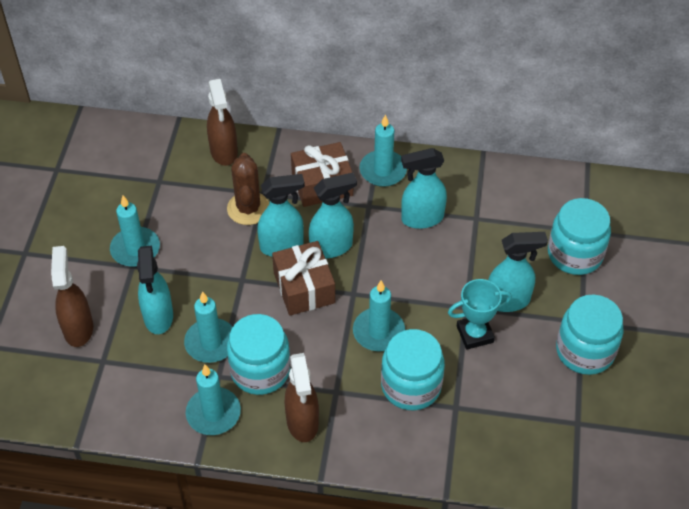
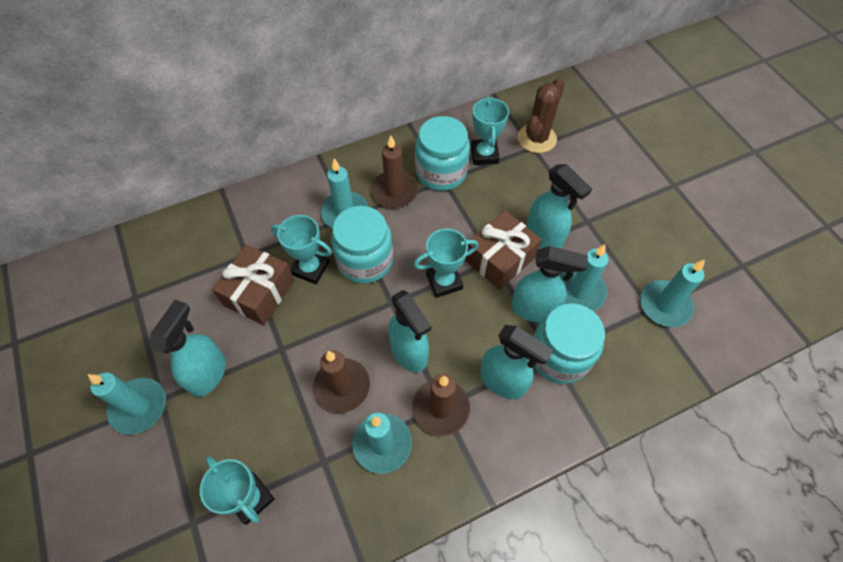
brown candle: none = 0 -> [313,350,370,413] [371,135,418,208] [412,374,470,436] = 3
brown spray bottle: [51,246,93,347] [207,79,238,166] [284,353,319,442] = 3 -> none = 0
turquoise jar: [227,314,290,395] [381,329,445,410] [548,198,611,275] [556,294,623,375] = 4 -> [331,206,393,284] [415,116,470,191] [533,303,605,384] = 3
turquoise trophy: [448,279,512,349] = 1 -> [200,457,274,525] [271,215,332,284] [414,229,478,298] [471,96,509,165] = 4

